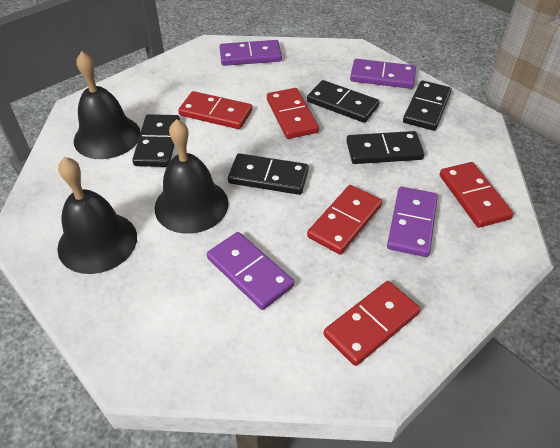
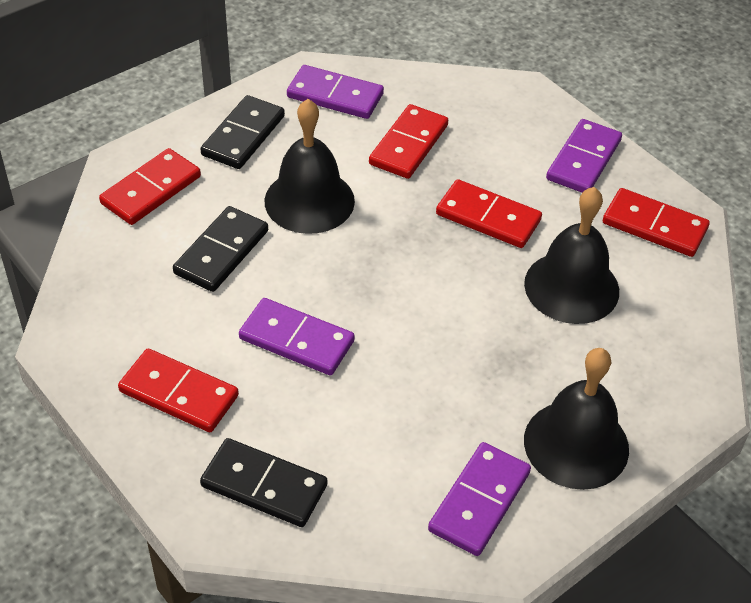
black domino: [132,114,180,167] [228,153,309,195] [307,80,380,123] [346,131,424,164] [403,80,452,131] = 5 -> [173,206,268,292] [200,438,327,527] [201,95,285,169] = 3

